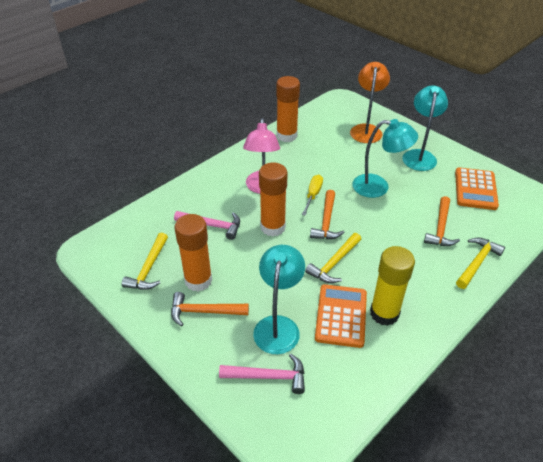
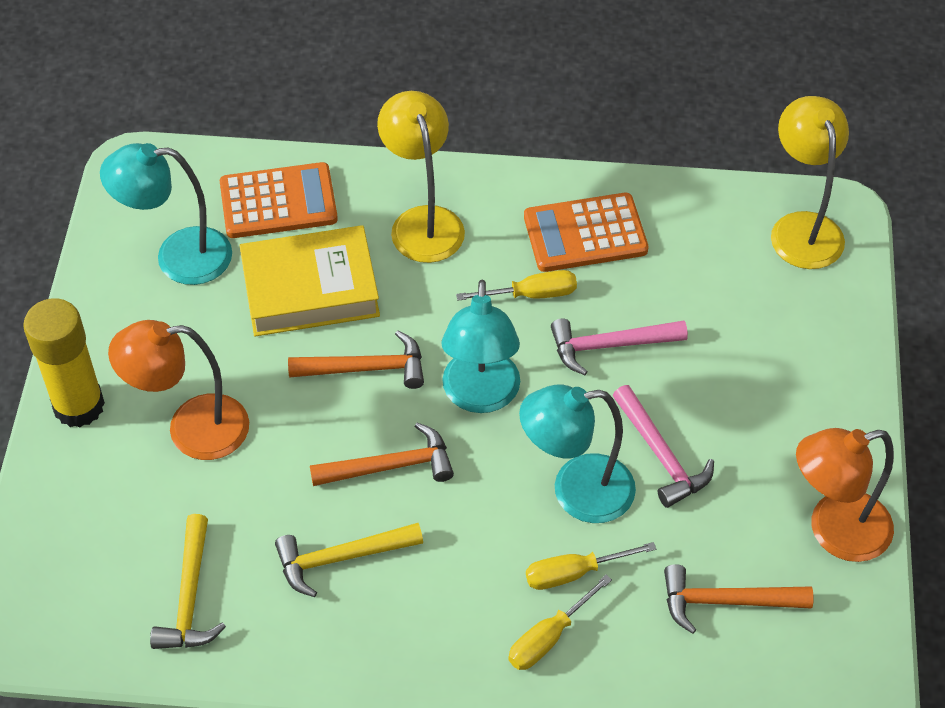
orange glue stick: [174,214,212,291] [259,162,288,236] [276,76,300,142] = 3 -> none = 0
orange lamp: [350,62,390,143] = 1 -> [108,320,249,460] [796,428,894,562] = 2
pink lamp: [243,118,280,194] = 1 -> none = 0
yellow book: none = 0 -> [239,225,380,336] = 1
yellow hammer: [122,233,168,290] [305,233,361,283] [456,238,505,289] = 3 -> [150,514,226,649] [275,523,423,597] = 2
yellow lamp: none = 0 -> [377,91,465,263] [771,96,849,269] = 2
yellow screwdriver: [302,175,323,216] = 1 -> [456,270,577,301] [508,575,612,670] [526,542,656,590] = 3

